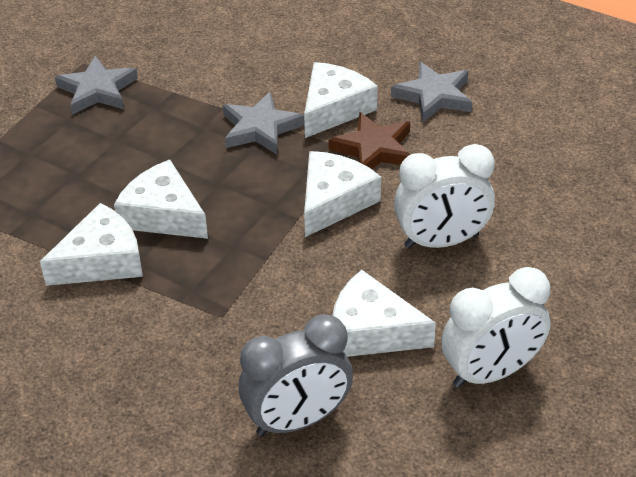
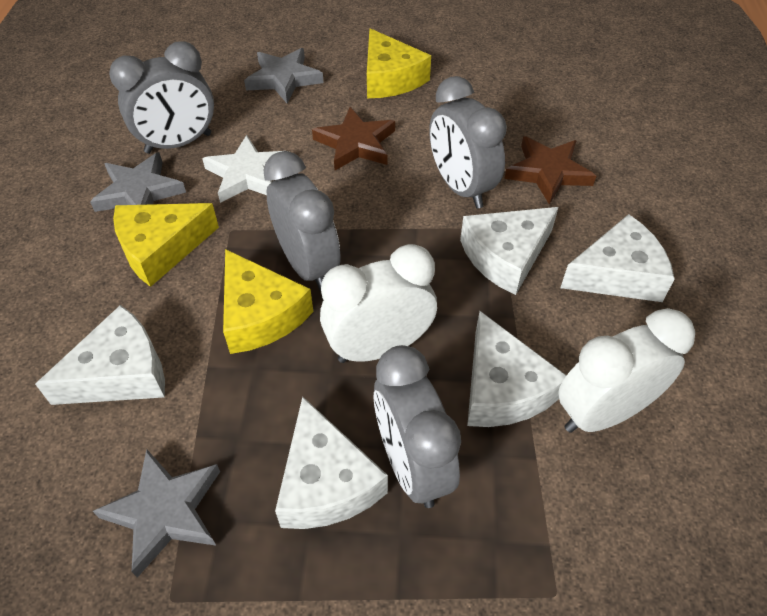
brown star: [328,112,411,169] = 1 -> [312,107,395,170] [504,136,596,205] = 2
grey clock: [239,314,353,436] = 1 -> [109,41,214,154] [263,151,341,291] [373,345,461,508] [429,76,507,208] = 4
white star: none = 0 -> [202,135,282,203] = 1
yellow cheese: none = 0 -> [113,203,219,287] [223,249,313,354] [367,28,431,98] = 3

